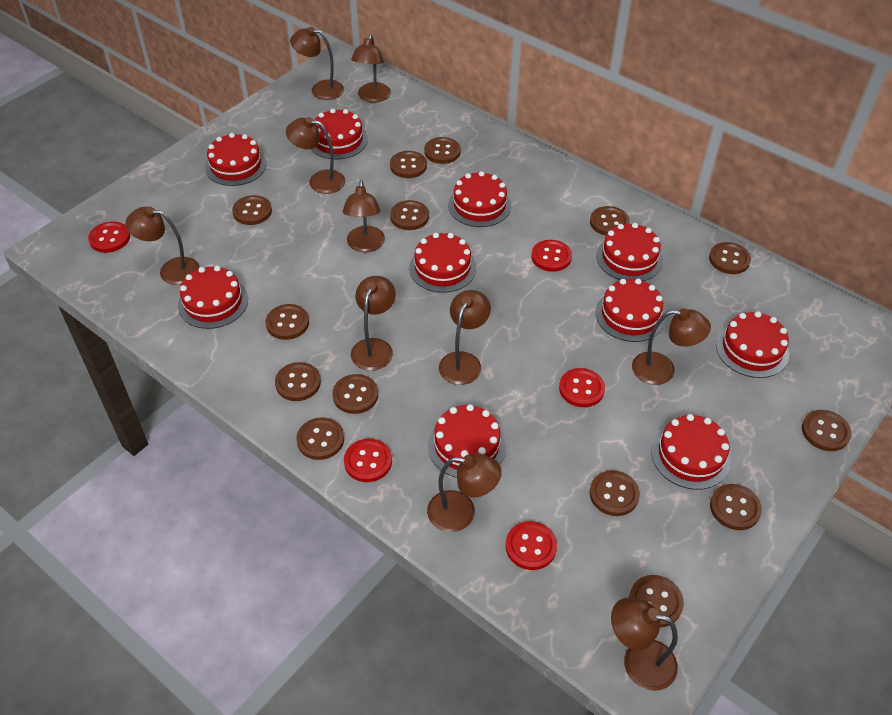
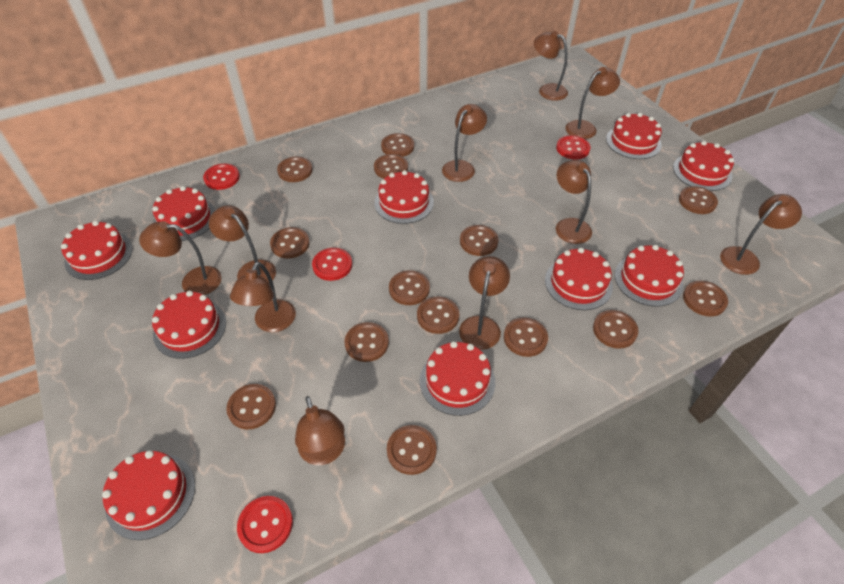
red button: [88,222,130,253] [344,439,392,482] [506,521,557,570] [531,240,572,272] [559,368,605,407] = 5 -> [203,164,240,190] [237,496,293,553] [312,248,352,281] [556,135,591,160] = 4

